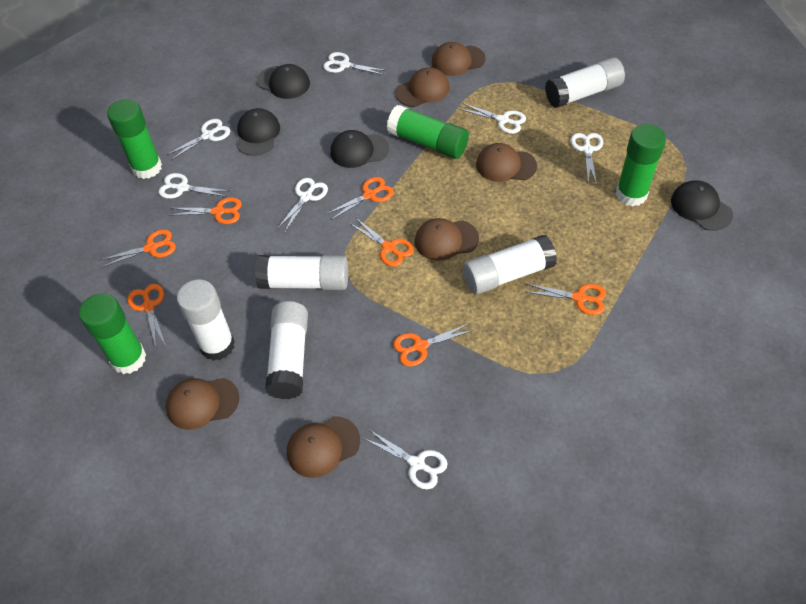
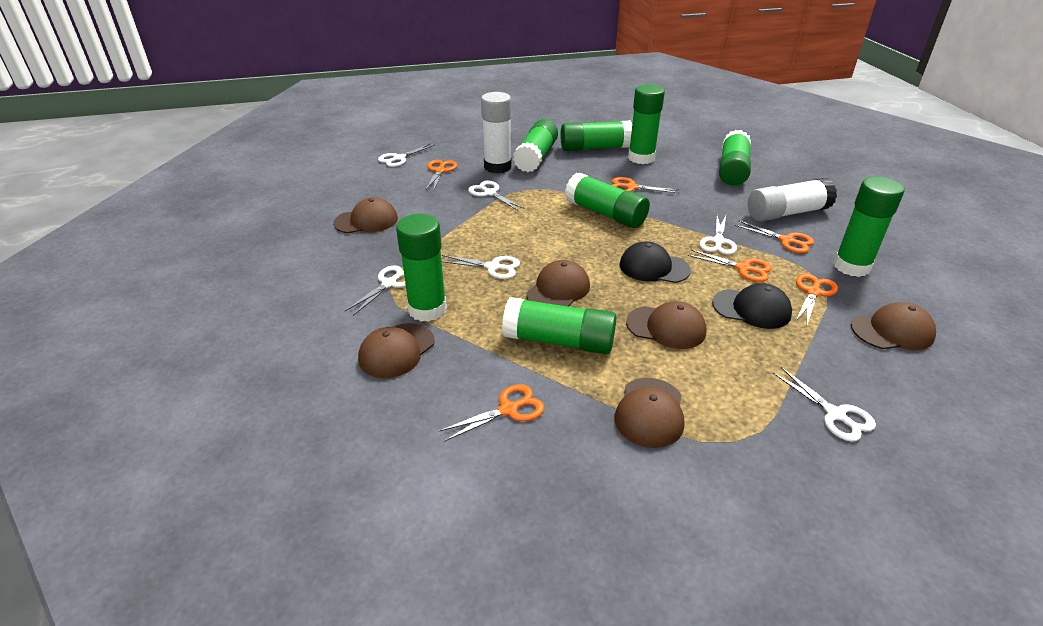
black cap: [237,108,280,156] [257,64,310,99] [330,130,389,168] [671,180,733,231] = 4 -> [620,241,691,283] [712,283,792,329] = 2
green glue stick: [79,293,146,374] [107,99,162,179] [387,105,469,159] [616,124,666,206] = 4 -> [396,214,447,322] [502,297,617,354] [513,119,558,172] [561,121,632,151] [565,173,650,228] [628,84,665,164] [719,130,751,186] [833,177,904,277] = 8
orange scissors: [100,230,176,268] [127,284,166,347] [169,197,242,224] [326,177,394,220] [349,218,414,267] [393,323,474,366] [525,284,606,315] = 7 -> [425,160,457,190] [439,384,544,442] [612,177,679,193] [688,250,772,282] [735,221,814,253] [796,273,838,324] = 6
white glue stick: [177,279,235,361] [255,255,348,290] [265,301,308,399] [463,235,557,295] [545,57,625,108] = 5 -> [481,92,512,173] [748,178,837,221] = 2
white scissors: [159,173,229,199] [167,119,230,160] [277,178,328,232] [323,52,387,75] [363,430,448,489] [459,103,526,134] [571,133,603,185] = 7 -> [345,265,406,316] [378,144,435,167] [442,255,520,279] [468,181,524,211] [700,216,737,255] [773,367,876,442] = 6

